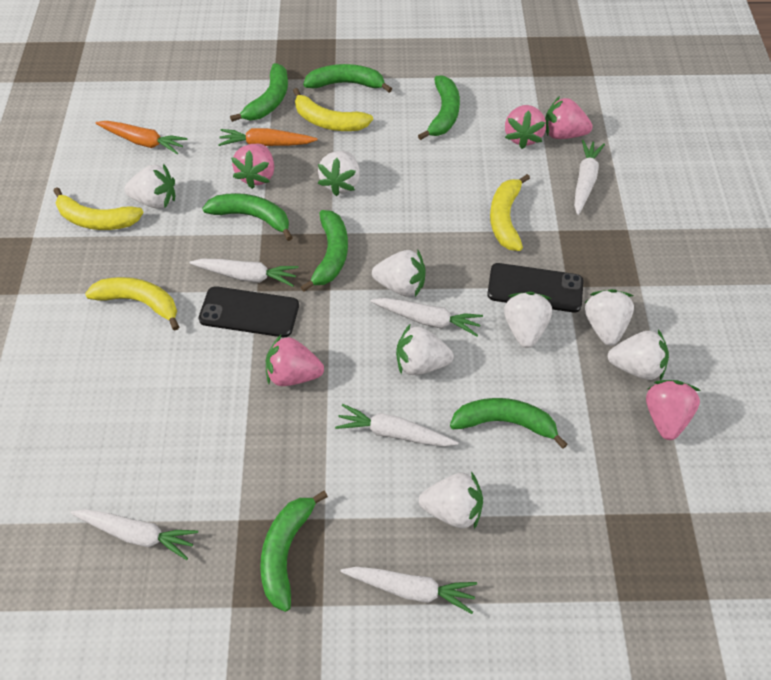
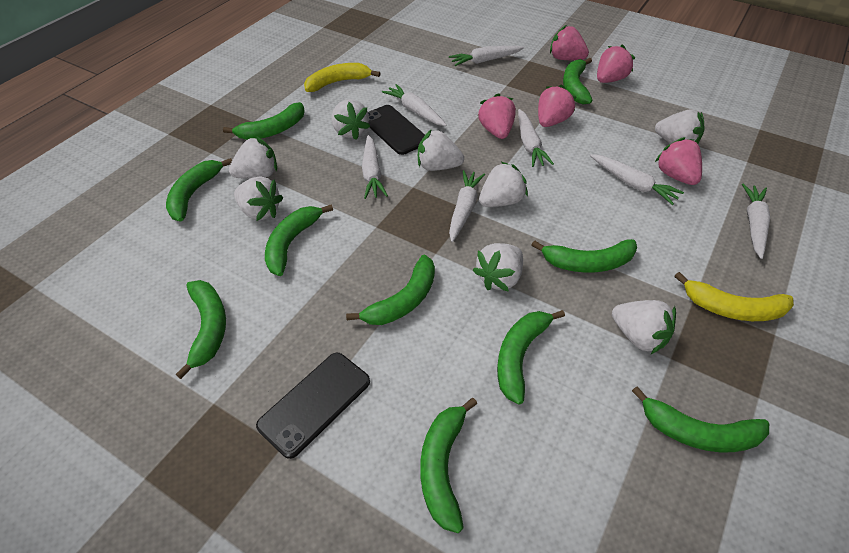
green banana: [202,193,293,241] [230,63,288,122] [260,491,328,612] [301,210,348,292] [303,64,392,93] [418,76,460,140] [450,398,568,449] = 7 -> [166,158,232,221] [176,280,226,379] [223,102,305,140] [265,205,333,276] [346,255,435,325] [420,398,477,533] [497,310,565,404] [531,239,637,273] [563,58,593,105] [632,386,769,452] = 10
orange carrot: [95,121,187,154] [218,128,317,146] = 2 -> none = 0
white carrot: [71,509,198,560] [189,259,299,287] [335,404,459,447] [340,567,477,614] [370,298,483,336] [574,139,605,215] = 6 -> [362,135,388,199] [382,84,447,126] [449,46,524,66] [449,170,485,242] [518,109,554,167] [590,154,684,205] [742,184,770,259] = 7
yellow banana: [54,187,144,230] [85,277,179,330] [293,88,373,131] [490,174,530,251] = 4 -> [304,63,381,92] [674,272,794,321] = 2

